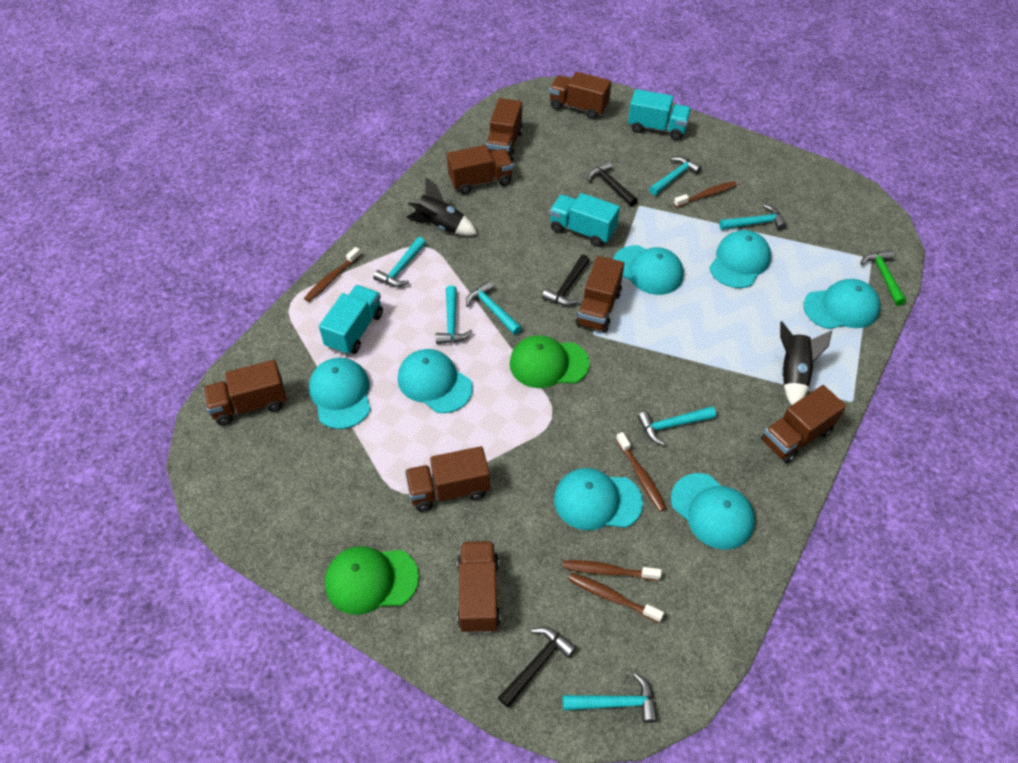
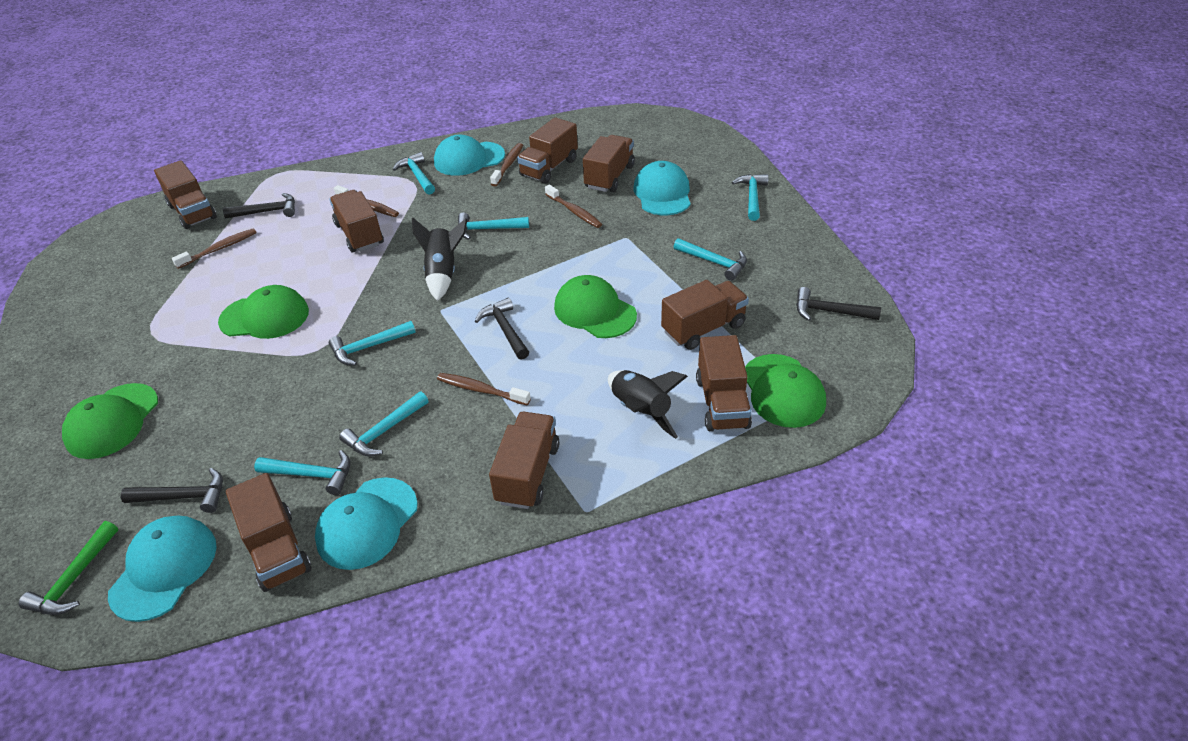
black hammer: [498,627,576,708] [542,254,590,306] [588,161,638,206] = 3 -> [121,468,223,513] [223,193,295,218] [475,298,529,360] [796,287,881,321] = 4
green cap: [325,546,419,615] [510,335,590,388] = 2 -> [62,383,158,459] [218,285,309,339] [554,275,637,338] [745,354,826,428] = 4
turquoise cap: [309,358,371,429] [398,349,473,413] [554,468,643,530] [613,245,684,295] [671,473,755,550] [709,230,771,288] [803,279,880,329] = 7 -> [108,515,217,622] [315,477,418,570] [434,135,505,176] [633,161,691,215] = 4
turquoise truck: [319,285,383,355] [549,193,620,247] [628,89,691,140] = 3 -> none = 0

